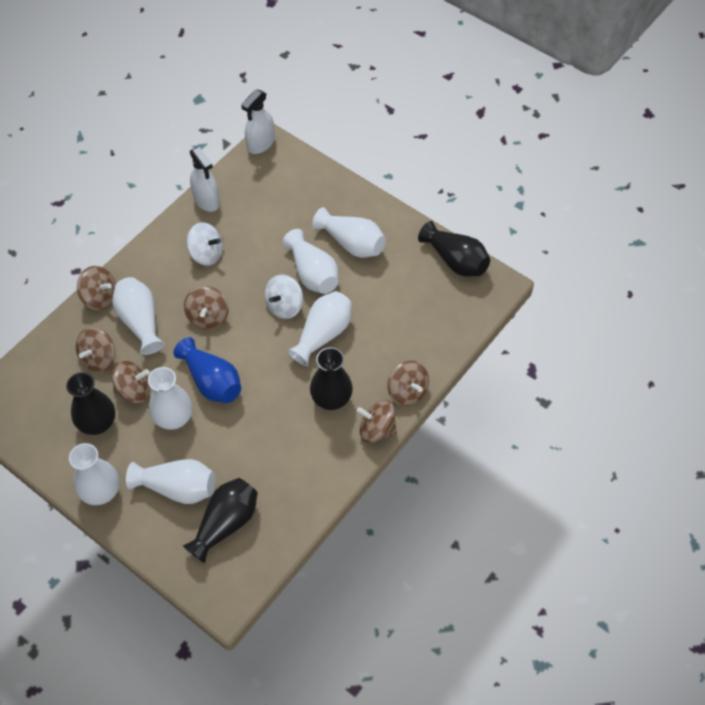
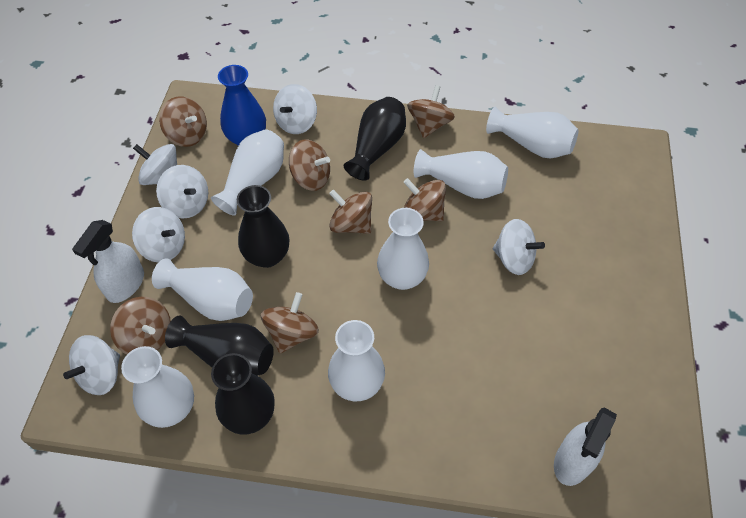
brown spinning top: [76,327,116,372] [77,266,116,310] [112,360,150,403] [184,286,229,329] [357,400,397,443] [387,361,429,406] = 6 -> [110,297,171,354] [159,96,207,147] [261,292,319,354] [289,139,330,191] [329,189,372,234] [403,178,446,221] [407,85,455,138] = 7
white spinning top: [187,222,223,266] [265,275,303,319] = 2 -> [63,335,120,395] [132,207,185,262] [133,144,177,185] [156,165,208,219] [273,84,317,134] [493,219,545,275] = 6

